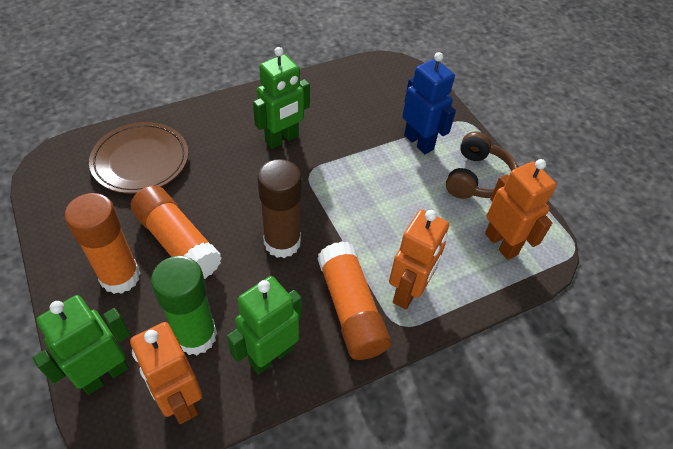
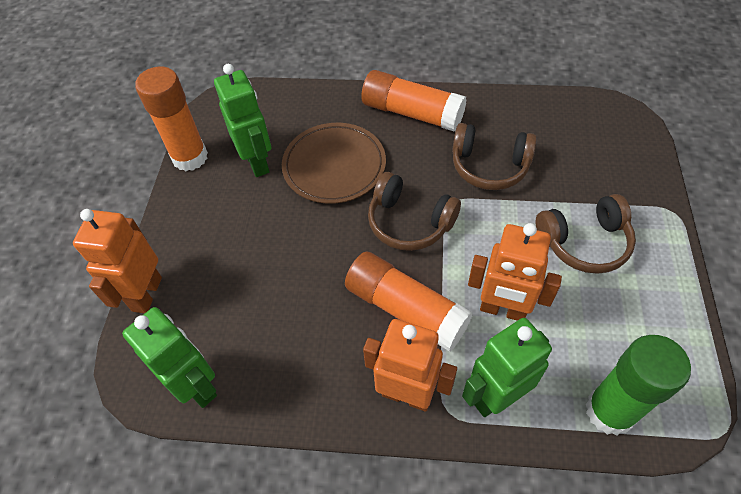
blue robot: [402,52,456,154] = 1 -> none = 0
brown glue stick: [257,159,302,258] = 1 -> none = 0
brown headphones: [446,132,518,199] = 1 -> [368,172,461,251] [452,123,537,190] [536,194,636,274] = 3

